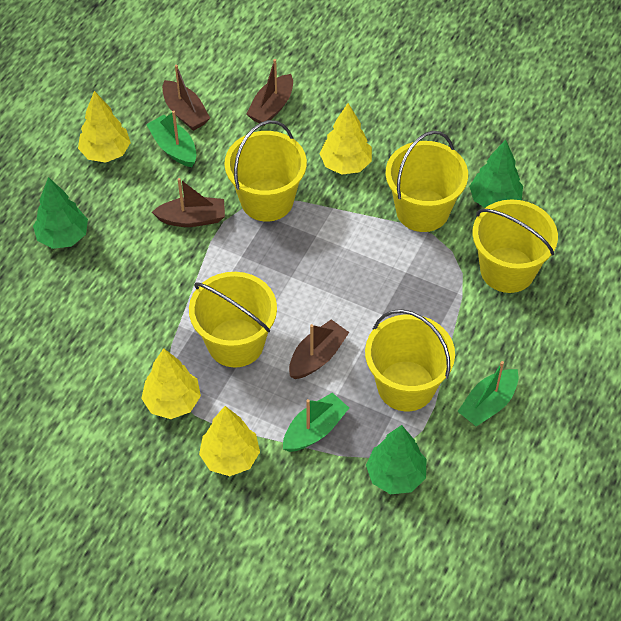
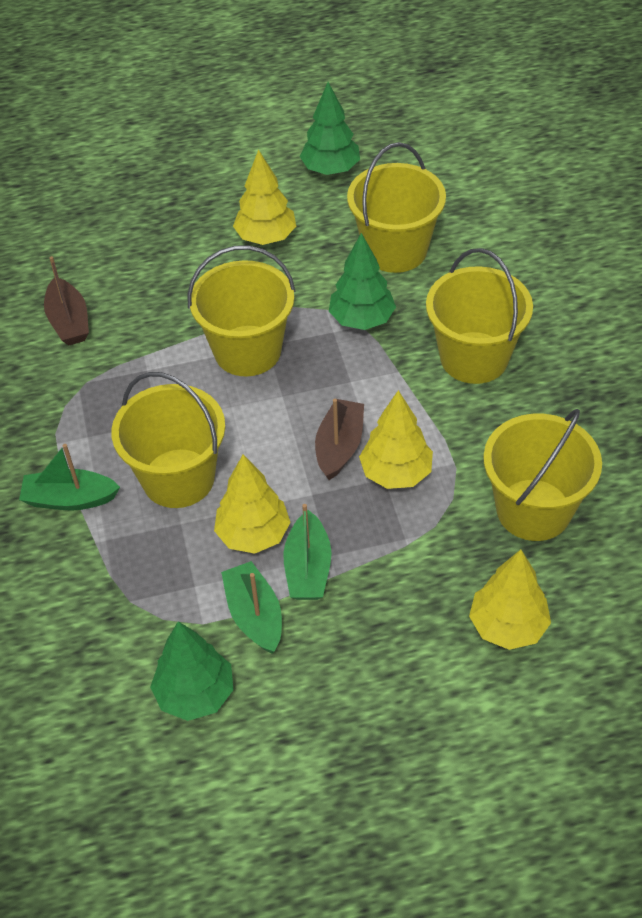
brown boat: [152,178,225,227] [162,65,210,131] [246,59,293,126] [289,319,349,379] = 4 -> [44,256,89,346] [315,399,364,480] = 2

